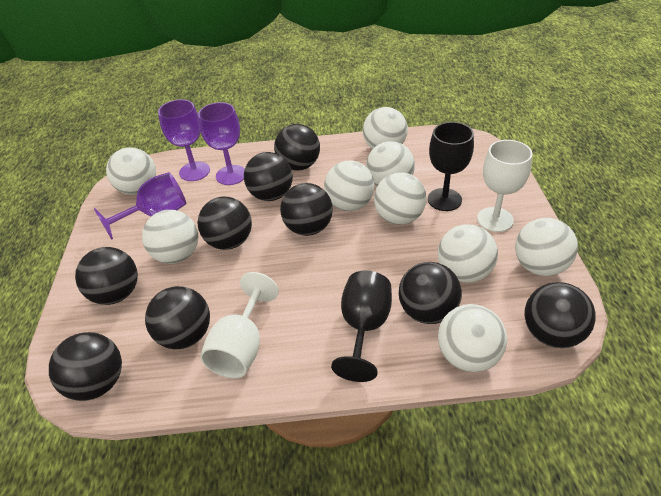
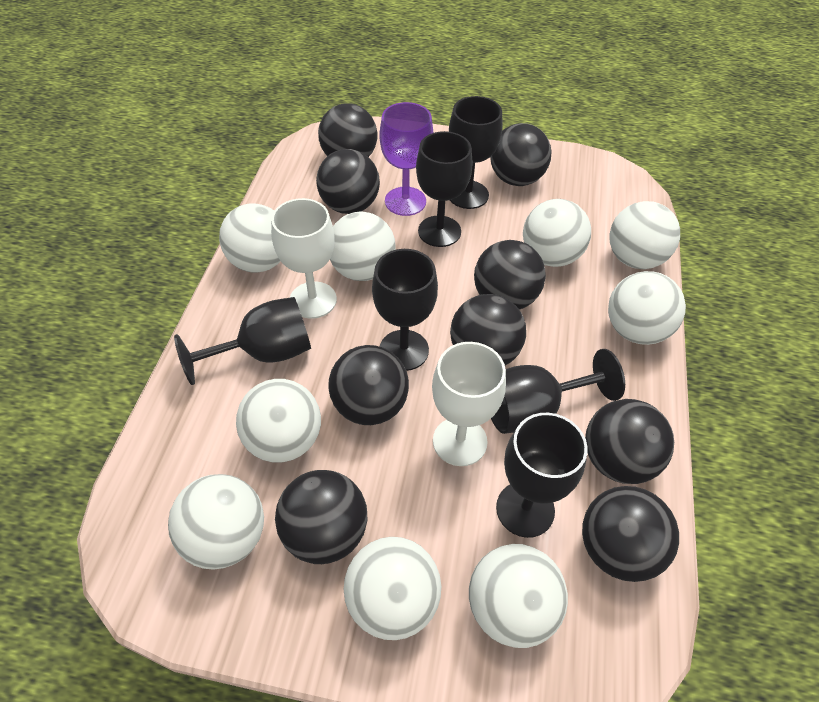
black goblet: [331,270,392,382] [428,122,474,211] = 2 -> [174,297,311,385] [372,249,438,371] [416,131,473,247] [449,96,503,209] [491,349,625,434] [496,413,588,538] = 6
purple goblet: [94,172,186,240] [158,99,210,181] [198,102,245,185] = 3 -> [379,102,433,216] = 1

